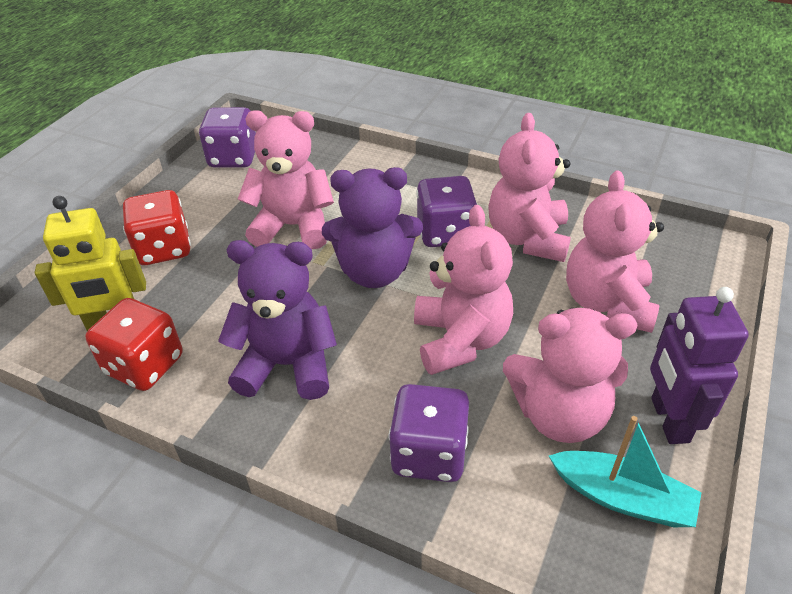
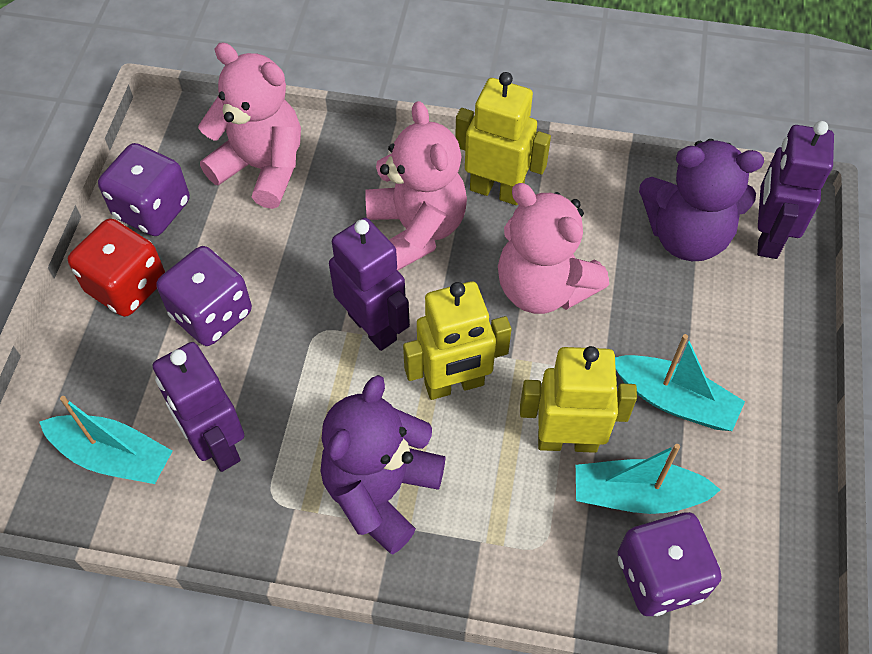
pink teddy bear: [238,110,334,249] [414,205,513,375] [488,113,571,262] [503,308,638,443] [566,170,664,333] = 5 -> [198,42,301,209] [365,101,467,270] [498,183,609,314] = 3
purple robot: [650,287,749,444] = 1 -> [153,342,244,472] [329,218,410,351] [757,121,834,259] = 3
red dice: [85,298,183,391] [123,190,191,265] = 2 -> [68,218,165,317] = 1
turquoise boat: [549,416,702,527] = 1 -> [40,396,172,484] [576,444,721,514] [615,334,745,431] = 3
yellow robot: [34,196,146,331] = 1 -> [403,281,511,400] [455,72,551,205] [520,346,637,453] = 3

